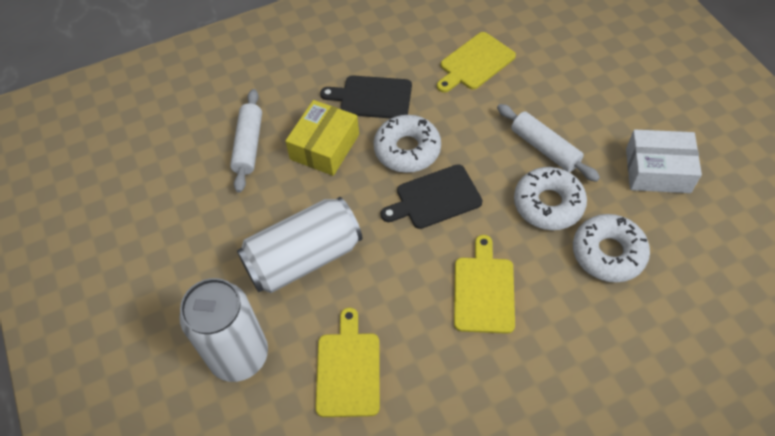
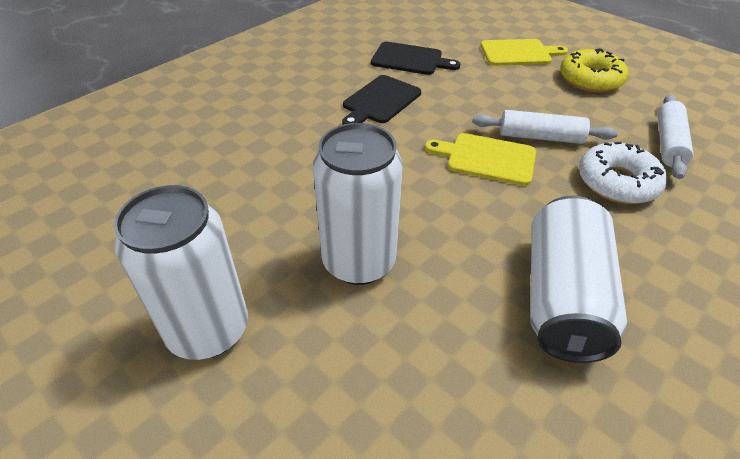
white box: [626,129,702,193] = 1 -> none = 0
white can: [179,278,268,382] [237,197,362,293] = 2 -> [114,185,248,360] [313,123,403,285] [530,196,627,363] = 3
white donut: [374,115,441,173] [514,167,587,230] [573,214,650,282] = 3 -> [579,141,667,204] = 1
yellow box: [285,100,359,176] = 1 -> none = 0
yellow cutting board: [315,307,380,417] [437,32,516,93] [454,235,515,334] = 3 -> [425,133,536,186] [481,39,568,66] = 2
yellow donut: none = 0 -> [560,48,628,93] = 1

